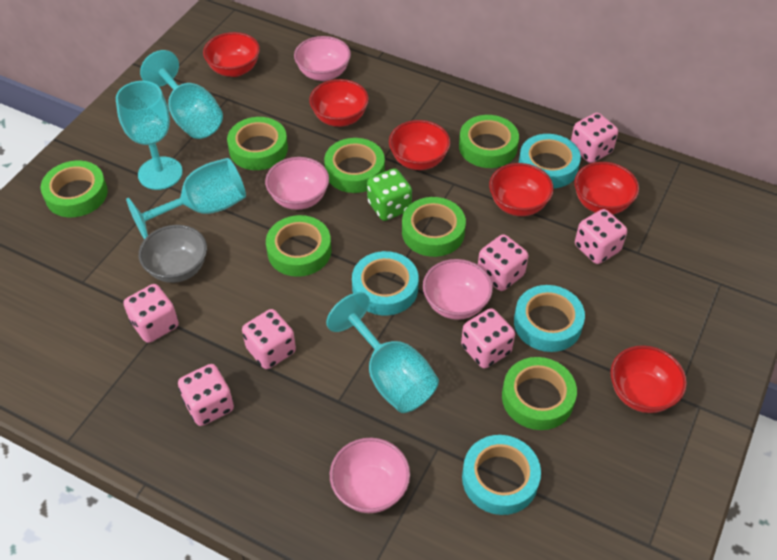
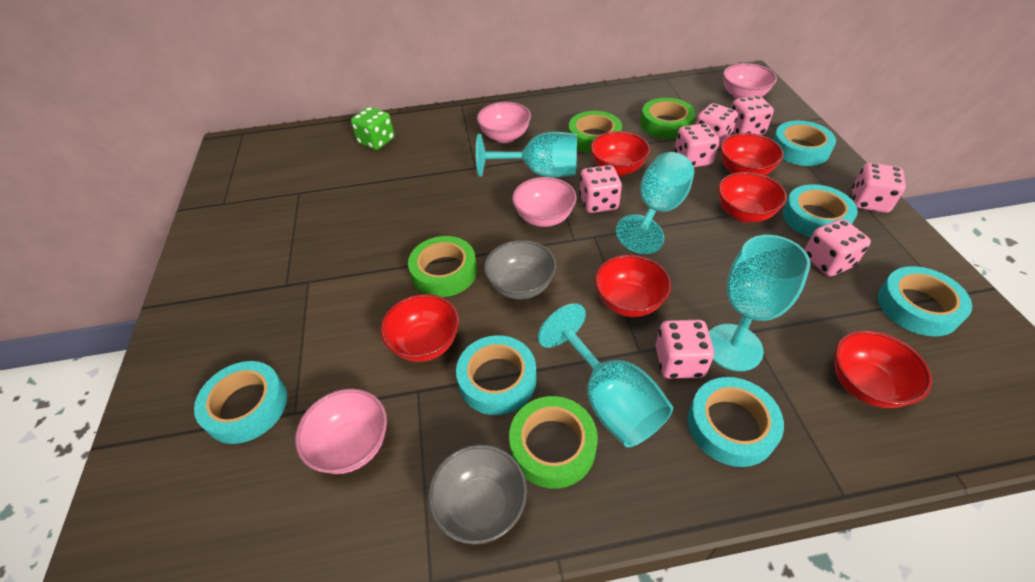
green tape: [41,161,108,217] [227,117,288,170] [266,215,331,277] [324,138,385,193] [402,197,466,257] [459,115,519,168] [502,357,577,430] = 7 -> [408,236,477,297] [509,396,598,489] [568,111,622,153] [640,98,696,139] = 4
grey bowl: [139,225,207,283] = 1 -> [428,444,527,545] [484,240,556,299] = 2
turquoise tape: [352,251,419,316] [462,435,541,515] [514,285,585,352] [519,134,581,188] = 4 -> [194,361,287,444] [456,335,536,415] [688,377,784,467] [773,121,836,166] [783,184,858,237] [877,266,972,337] = 6

